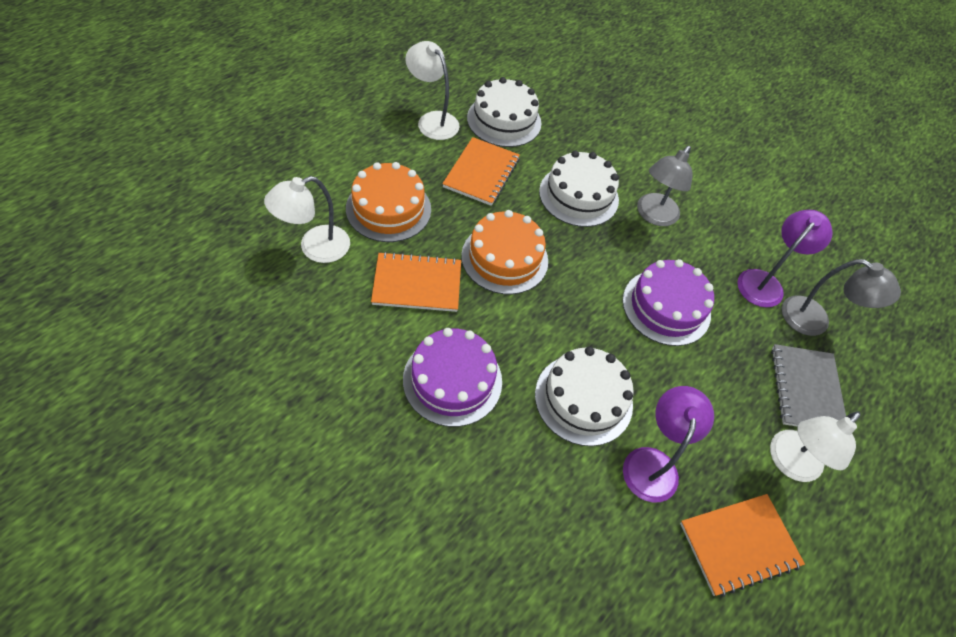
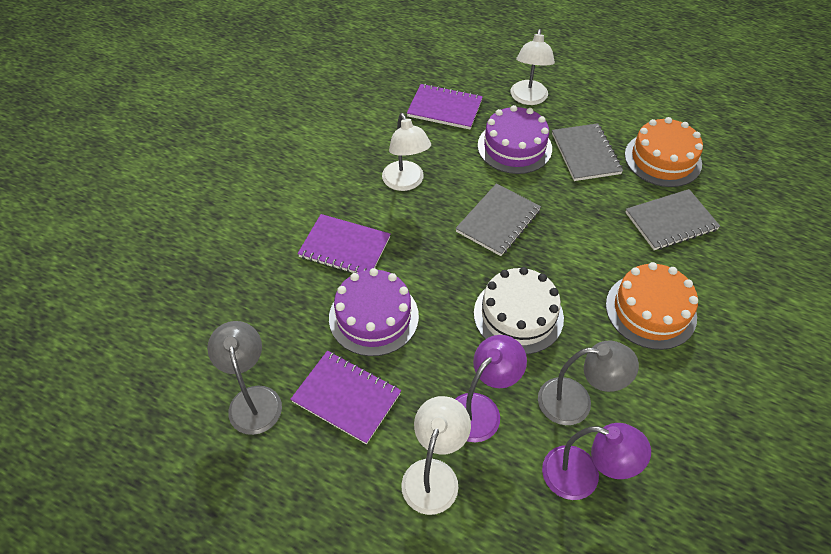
grey notebook: [771,344,846,426] = 1 -> [455,184,541,256] [552,123,623,181] [625,189,720,250] = 3
orange notebook: [371,252,461,312] [442,137,520,206] [680,494,805,597] = 3 -> none = 0
purple notebook: none = 0 -> [290,351,401,445] [297,214,391,273] [407,84,483,130] = 3
white cake: [467,77,541,147] [535,347,634,446] [539,150,619,227] = 3 -> [474,267,564,354] = 1

